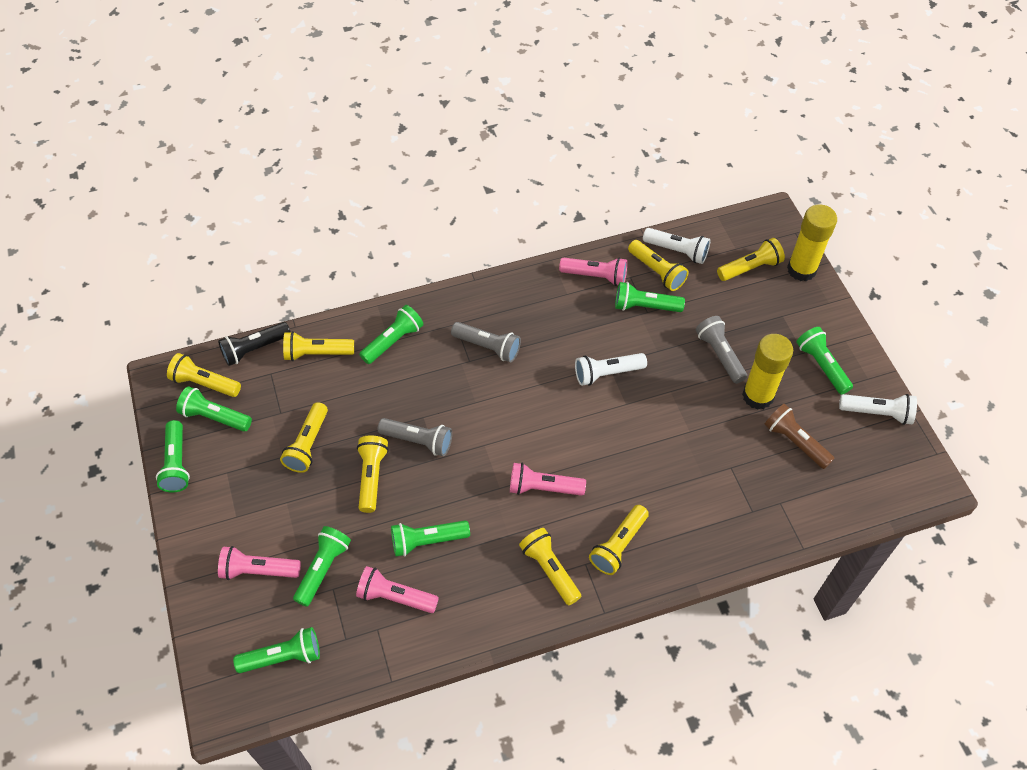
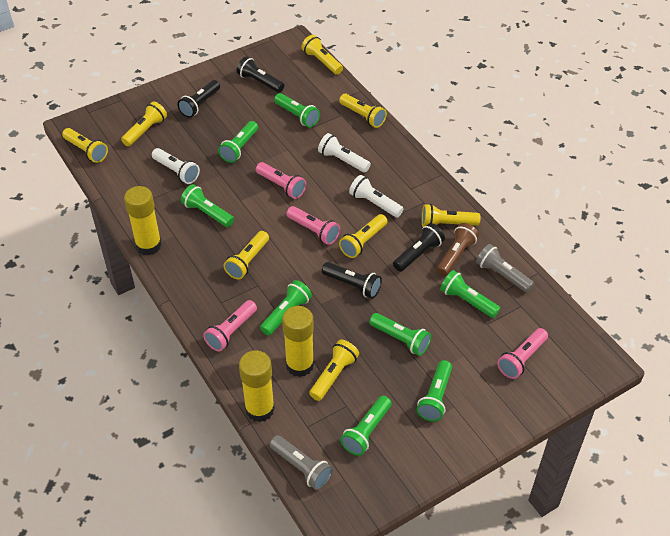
black flashlight: [218,322,291,366] = 1 -> [177,80,220,118] [237,56,285,93] [322,262,382,299] [393,223,445,272] = 4
grey flashlight: [377,418,452,456] [451,322,521,362] [696,316,747,384] = 3 -> [270,435,333,490] [476,244,534,293] = 2
yellow glue stick: [742,334,793,410] [787,204,837,281] = 2 -> [124,186,162,256] [239,350,275,422] [282,306,314,377] = 3

